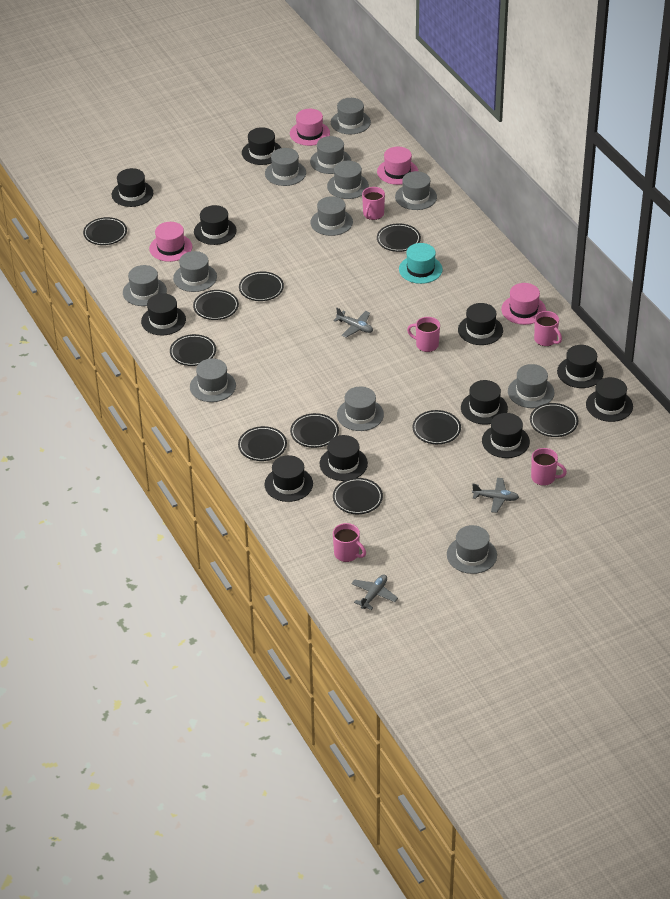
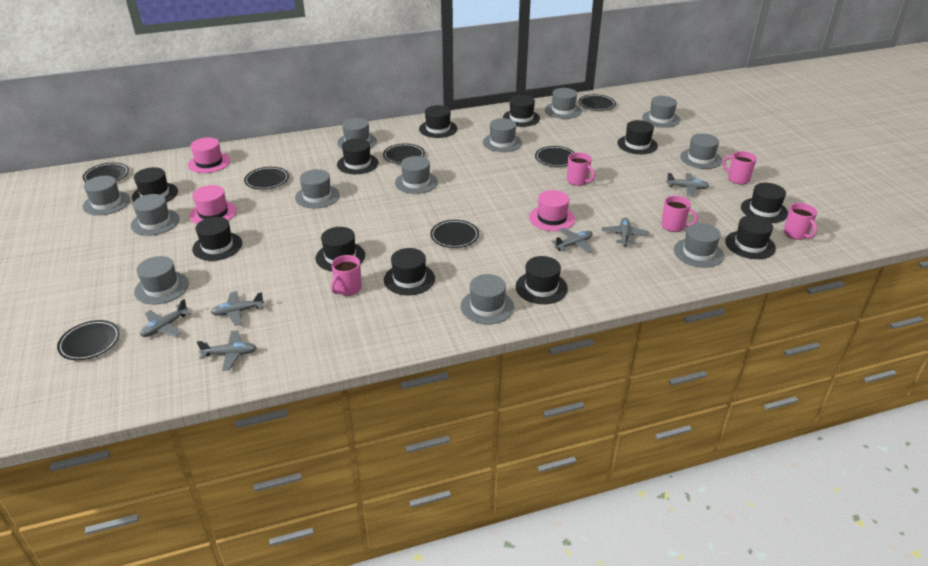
black plate: [83,217,127,245] [170,334,216,366] [193,290,239,320] [238,426,287,461] [239,271,284,301] [290,413,339,448] [333,478,383,514] [377,223,421,252] [413,410,461,444] [530,403,578,437] = 10 -> [57,320,120,360] [83,163,129,182] [244,167,289,190] [383,144,425,164] [430,220,479,248] [535,146,575,167] [579,94,616,111] = 7
grey plane: [333,308,373,338] [351,574,398,610] [472,478,519,513] = 3 -> [140,299,192,337] [197,331,257,371] [211,291,264,326] [551,228,593,253] [602,218,649,247] [666,173,709,196] = 6
pink hat: [149,222,192,262] [290,109,330,146] [377,147,418,185] [501,283,546,325] = 4 -> [188,137,230,173] [190,185,237,224] [529,190,575,231] = 3
turquoise hat: [399,243,443,284] = 1 -> none = 0

